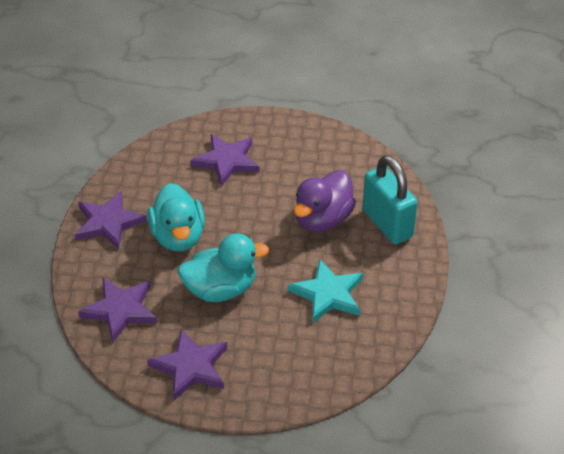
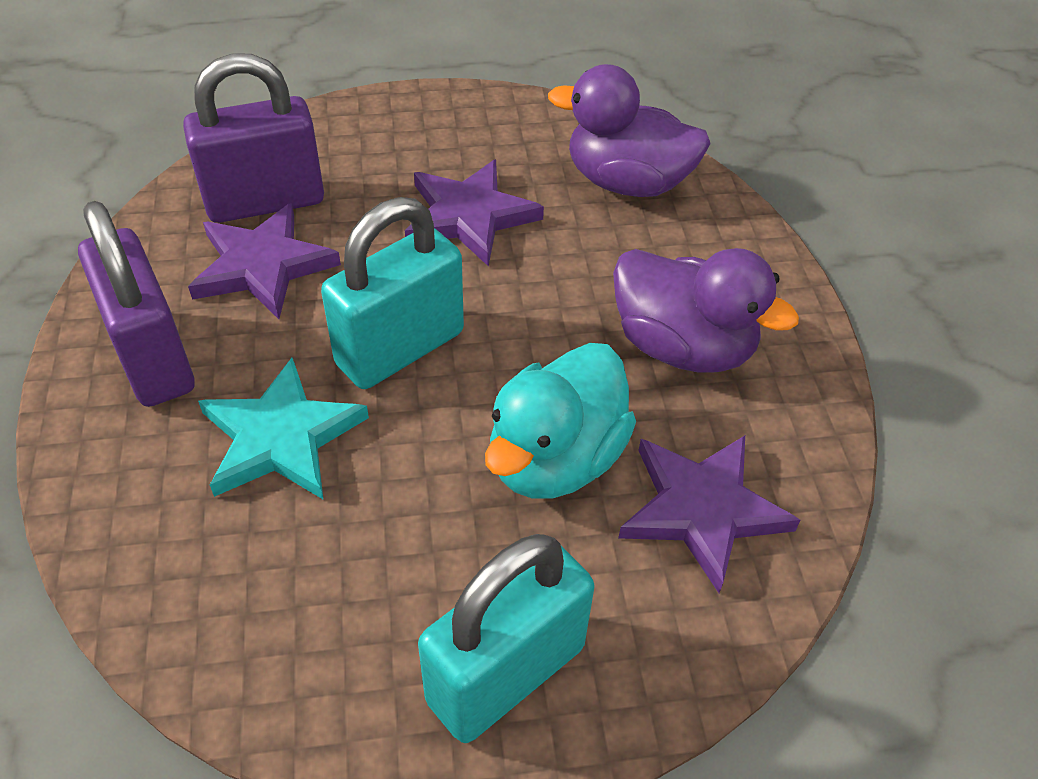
purple duck: [294,170,356,232] = 1 -> [548,64,711,197] [613,248,799,372] = 2
purple padlock: none = 0 -> [78,201,195,407] [183,53,324,223] = 2
purple star: [75,191,147,249] [78,278,157,343] [147,329,227,400] [190,134,260,186] = 4 -> [188,203,341,319] [405,159,544,267] [618,436,800,593] = 3
turquoise duck: [147,183,205,251] [178,233,269,302] = 2 -> [485,343,636,499] = 1
turquoise padlock: [363,155,418,244] = 1 -> [321,197,464,389] [418,534,595,743] = 2

